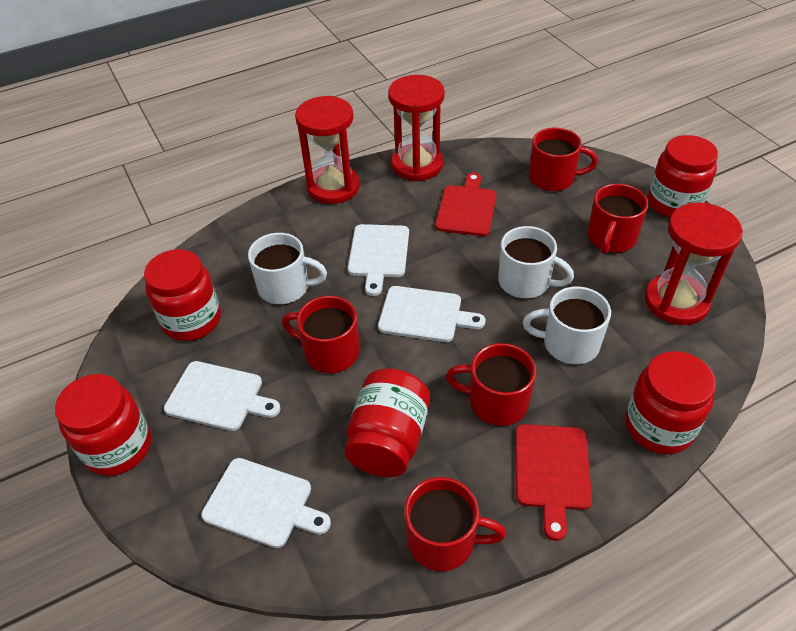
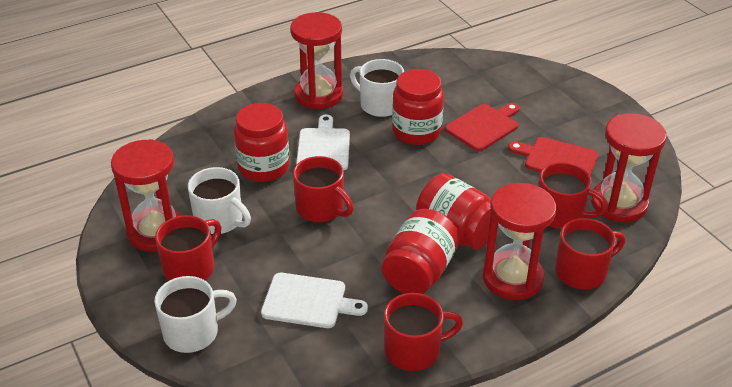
red hourglass: [295,96,360,204] [388,75,445,181] [645,202,743,325] = 3 -> [111,139,182,252] [290,12,343,109] [482,183,556,300] [591,113,667,222] = 4
red jar: [55,374,151,476] [144,249,221,341] [345,368,430,477] [625,351,716,455] [648,135,718,218] = 5 -> [234,103,289,182] [382,209,460,294] [392,69,444,145] [416,173,491,250] = 4
white cutting board: [164,361,281,431] [201,458,331,548] [348,224,409,296] [378,286,485,342] = 4 -> [261,273,368,328] [296,115,350,171] = 2

